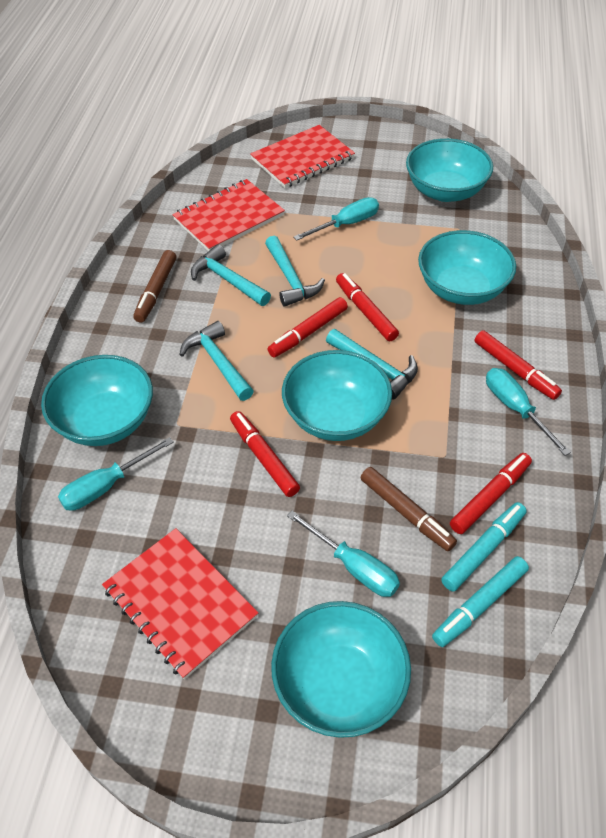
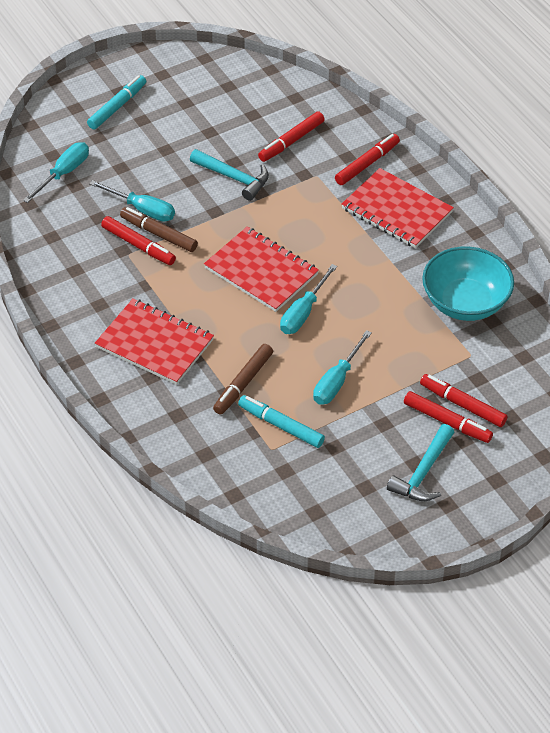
turquoise bowl: [41,355,153,446] [271,601,411,738] [282,350,392,441] [406,138,493,202] [418,230,516,305] = 5 -> [422,246,514,321] = 1
turquoise hammer: [179,321,254,401] [191,245,271,306] [265,236,325,307] [326,329,418,400] = 4 -> [190,149,269,201] [387,424,455,501] = 2

